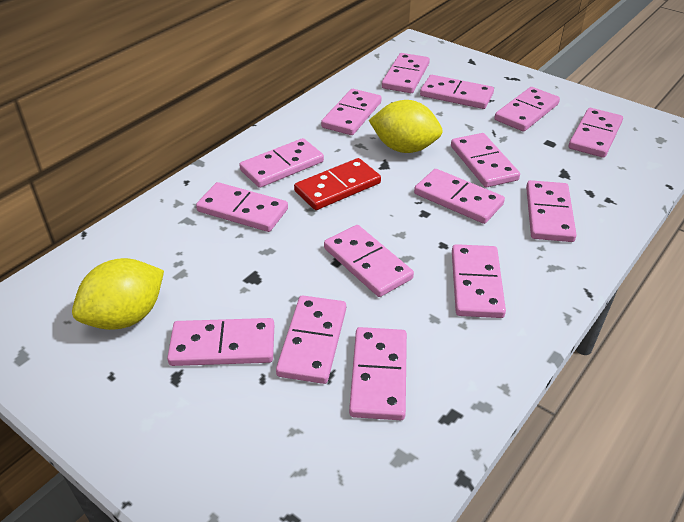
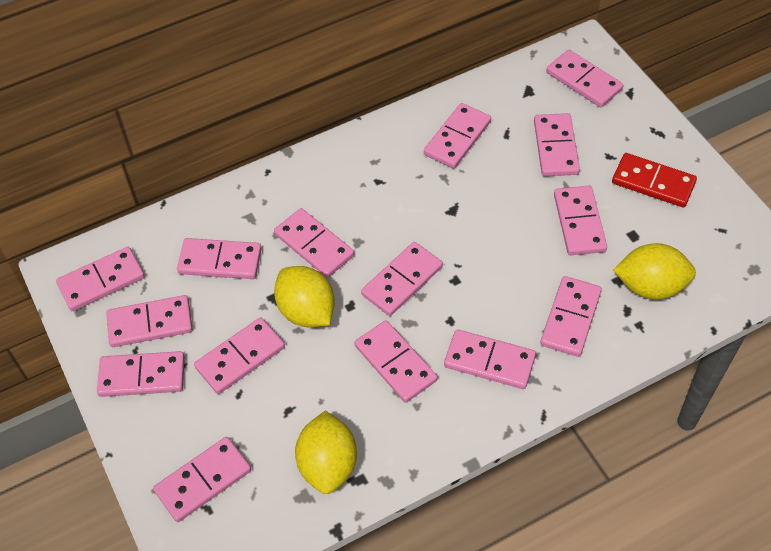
yellow lemon: [72,258,164,330] [369,100,443,153] = 2 -> [274,266,335,327] [295,411,357,494] [613,243,696,300] = 3

